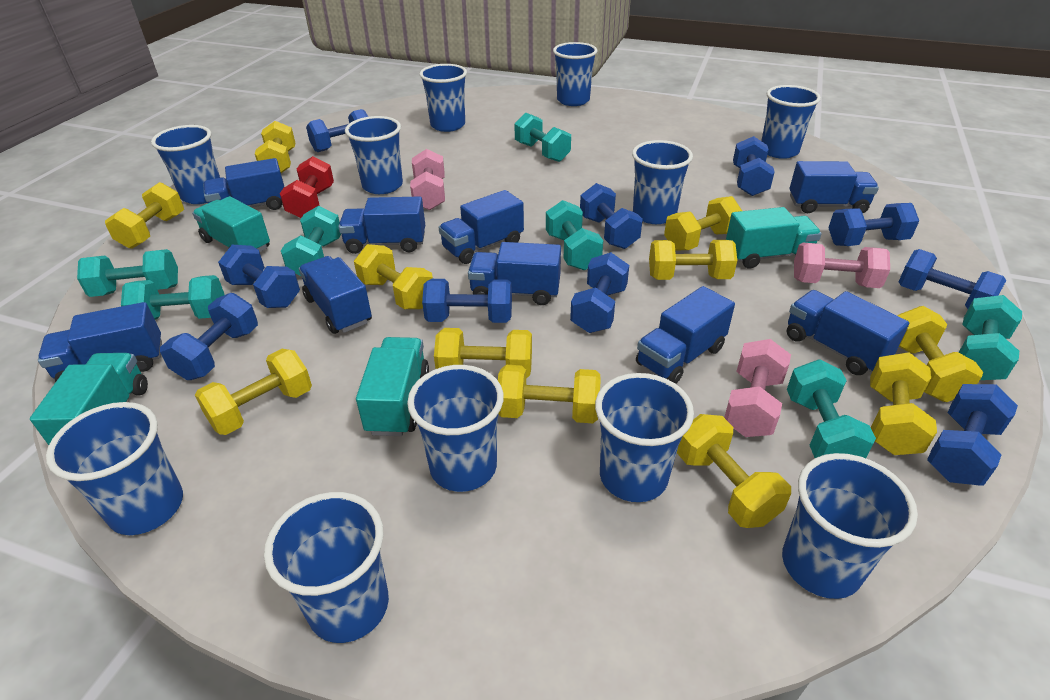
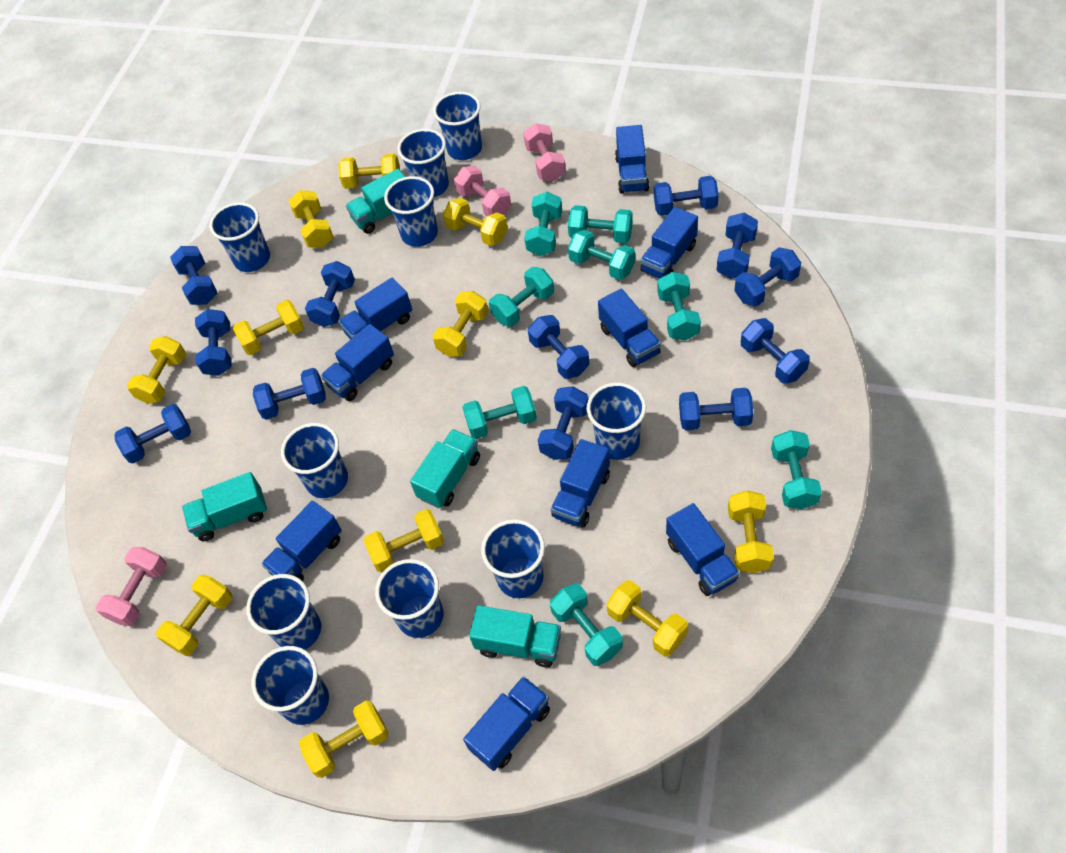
blue cup: [46,402,183,535] [151,125,220,204] [264,492,389,643] [345,116,403,194] [407,365,504,492] [420,64,467,132] [553,42,597,106] [595,373,694,502] [632,140,693,224] [761,85,821,159] [782,453,918,599] = 11 -> [209,202,270,272] [246,574,321,650] [252,646,329,725] [281,423,348,498] [375,559,443,638] [384,176,438,247] [397,129,449,197] [433,92,482,160] [481,519,545,598] [586,383,646,460] = 10
blue dumbbell: [160,293,258,380] [218,245,300,308] [306,109,368,152] [422,279,512,323] [570,252,629,333] [580,183,643,249] [733,136,775,196] [828,203,919,246] [899,249,1006,309] [927,384,1018,485] = 10 -> [114,404,191,463] [170,246,217,305] [195,309,232,376] [253,368,326,420] [305,261,355,327] [528,315,589,379] [538,387,588,460] [654,176,719,216] [679,388,753,430] [717,213,758,279] [734,247,801,307] [741,318,810,384] = 12
red dumbbell: [280,156,334,218] = 1 -> none = 0
turquoise dumbbell: [77,249,178,297] [121,275,224,320] [281,206,341,276] [514,113,571,162] [546,200,603,270] [787,359,876,458] [959,295,1022,380] = 7 -> [463,386,537,439] [489,267,554,327] [524,192,562,256] [550,583,623,666] [568,205,633,243] [568,230,635,280] [657,272,701,341] [771,430,822,509] = 8

